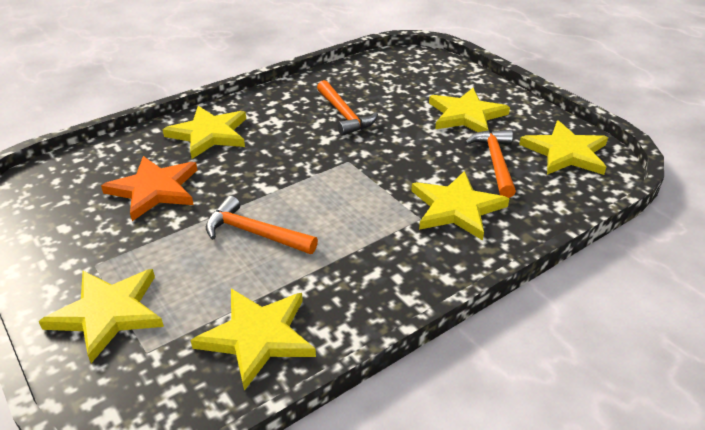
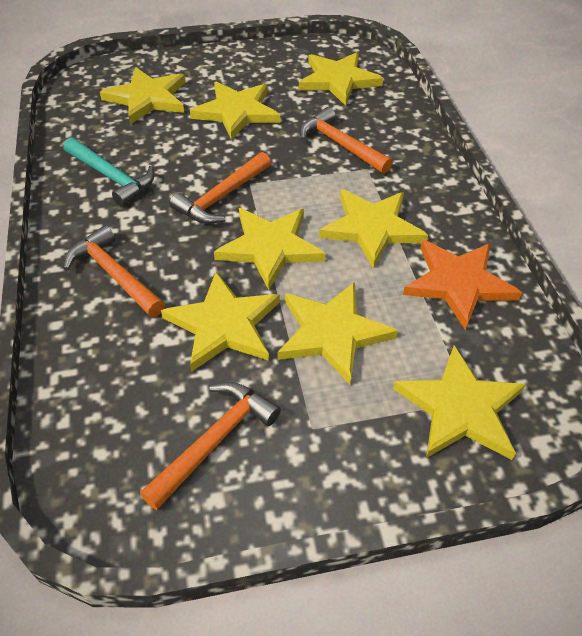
orange hammer: [206,196,318,254] [317,80,378,136] [464,130,516,198] = 3 -> [64,225,165,317] [140,382,281,510] [170,152,271,224] [300,107,393,174] = 4
turquoise hammer: none = 0 -> [64,137,155,207] = 1
yellow star: [38,269,164,363] [163,106,246,159] [191,289,316,391] [411,171,509,240] [429,88,510,132] [519,120,608,175] = 6 -> [100,67,186,124] [161,272,280,372] [190,82,280,140] [214,208,326,290] [277,282,398,385] [299,52,383,106] [319,189,428,269] [393,346,526,460] = 8

